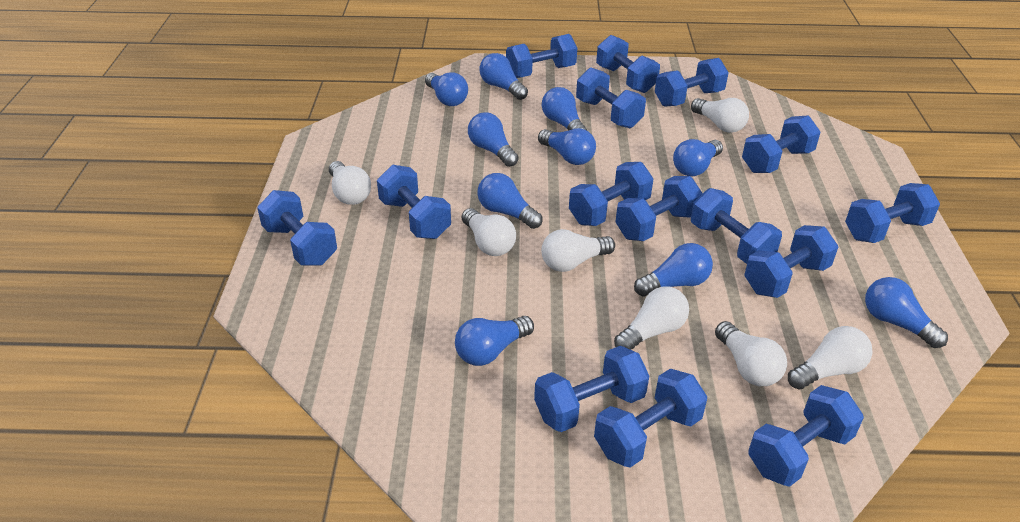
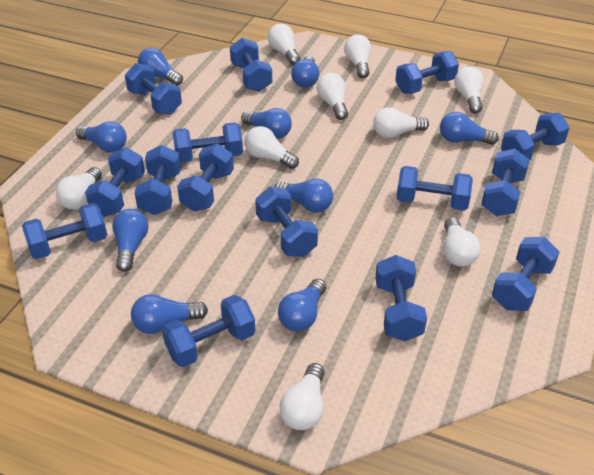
blue light bulb: [425,72,468,106] [455,316,534,366] [468,112,519,167] [477,173,543,229] [479,53,528,100] [538,128,596,165] [542,87,587,130] [634,243,713,297] [673,139,723,176] [865,277,948,348] = 10 -> [76,121,127,153] [112,209,149,272] [131,294,208,334] [138,48,183,86] [241,108,292,139] [274,179,333,213] [278,279,326,332] [291,56,319,88] [440,112,499,145] = 9
white light bulb: [329,161,371,205] [462,208,516,256] [541,229,615,272] [614,286,689,350] [691,98,749,133] [715,321,787,386] [788,326,873,390] = 7 -> [56,167,102,210] [245,126,299,169] [268,24,300,65] [280,363,325,430] [317,73,348,120] [344,34,371,78] [373,107,429,138] [443,217,480,266] [454,66,484,114] = 9

